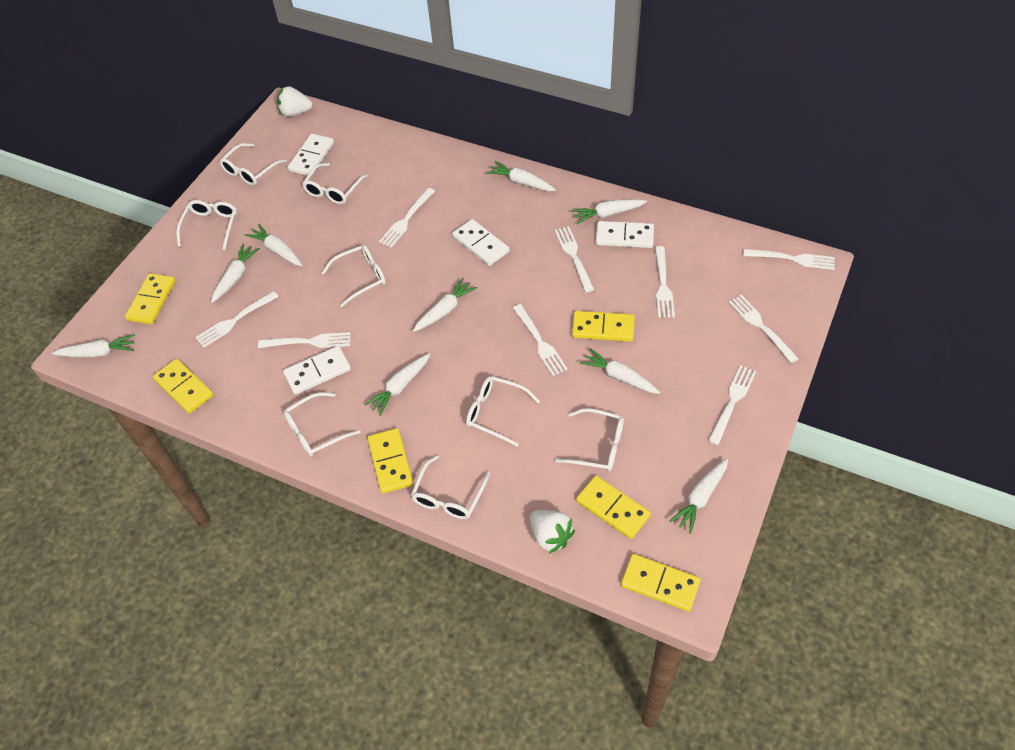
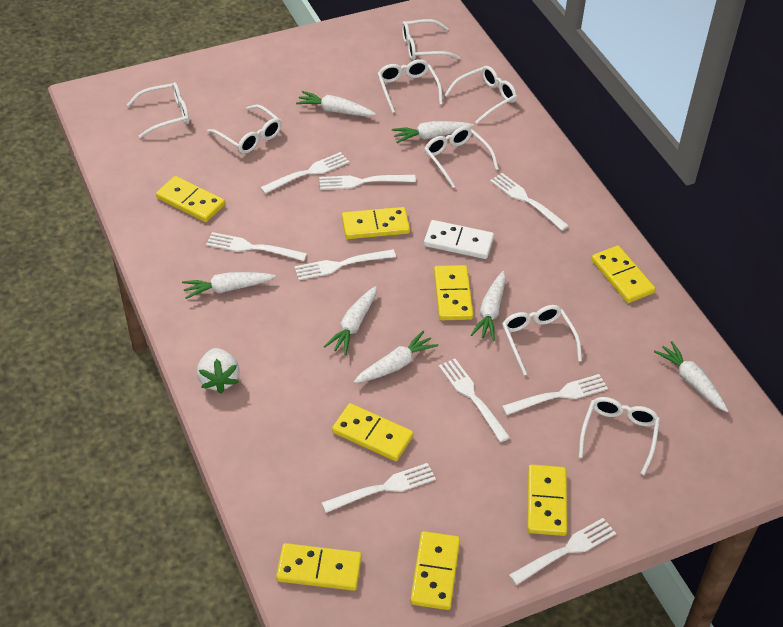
white carrot: [52,334,135,358] [211,244,260,303] [245,224,302,266] [364,354,430,416] [413,278,477,332] [487,161,556,191] [572,199,647,224] [580,348,660,394] [669,459,728,534] = 9 -> [182,272,276,299] [296,91,376,116] [324,286,377,355] [354,330,438,383] [392,121,474,143] [471,271,506,341] [654,341,728,412] = 7
white domino: [283,346,351,395] [288,134,334,176] [452,219,510,266] [596,221,654,248] = 4 -> [424,220,494,259] = 1
white strawberry: [277,86,313,117] [530,510,575,554] = 2 -> [197,348,240,393] = 1
yellow domino: [125,273,176,324] [153,359,214,414] [367,428,413,494] [572,311,635,342] [576,476,651,539] [621,554,701,612] = 6 -> [156,176,225,222] [276,543,362,591] [332,403,414,461] [342,207,410,239] [410,531,460,610] [434,265,474,320] [527,464,567,536] [591,246,655,303] = 8

